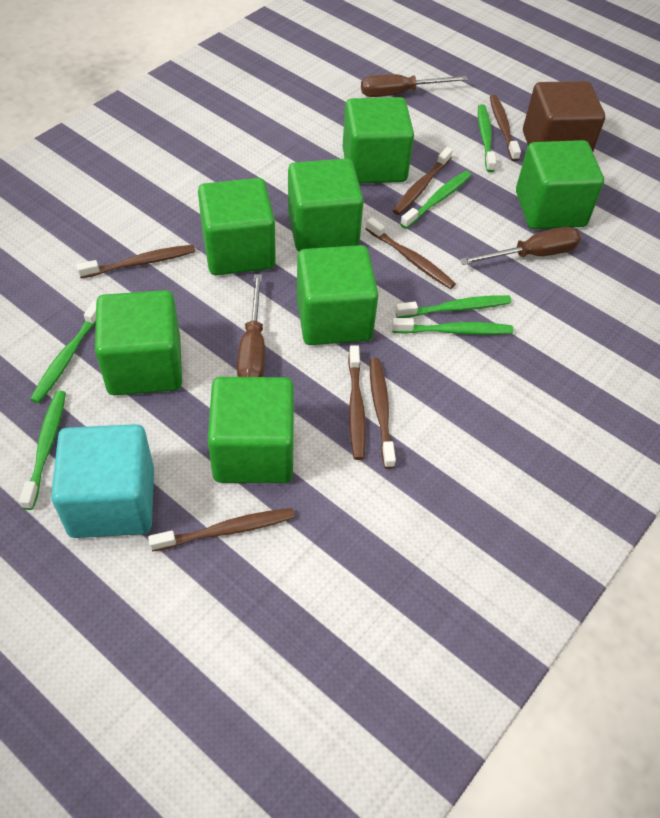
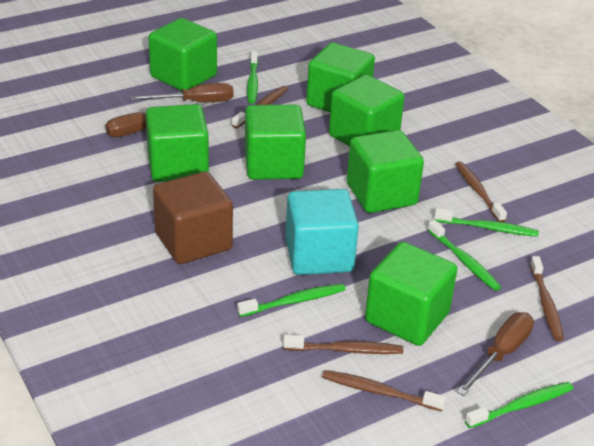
brown toothbrush: [76,245,195,278] [148,508,295,552] [348,345,366,460] [366,217,456,289] [370,358,396,469] [393,147,453,215] [490,95,521,161] = 7 -> [232,86,288,128] [283,335,403,354] [322,370,446,411] [455,162,507,222] [530,256,564,341] = 5
green toothbrush: [19,390,66,510] [30,301,97,403] [392,318,513,335] [395,295,512,318] [400,171,472,229] [478,105,496,172] = 6 -> [237,283,346,317] [247,51,258,104] [428,220,501,291] [434,208,539,237] [465,382,573,428] = 5

